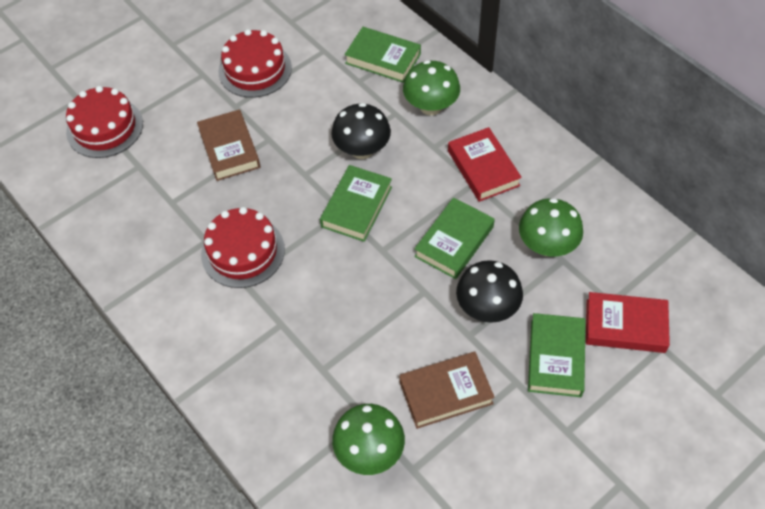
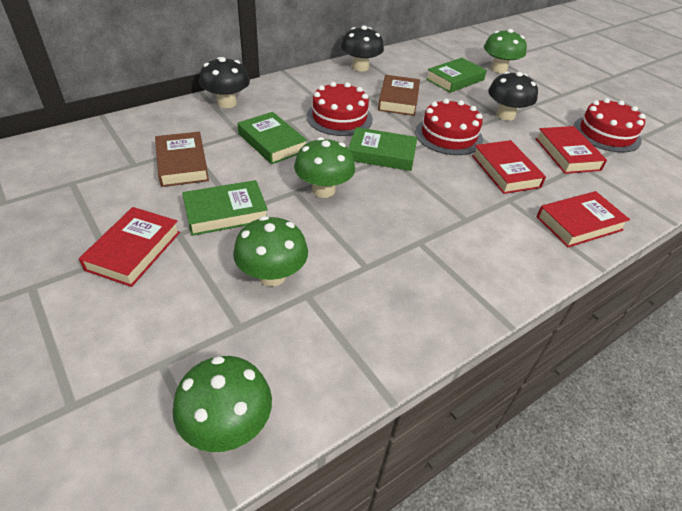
black mushroom: [331,103,391,159] [456,260,523,323] = 2 -> [199,57,250,108] [341,26,384,71] [488,71,538,121] = 3
green mushroom: [332,404,405,475] [403,60,460,116] [519,198,583,256] = 3 -> [173,356,272,452] [233,216,308,286] [294,137,355,198] [484,29,527,73] = 4
red book: [448,127,522,202] [586,292,670,353] = 2 -> [79,207,180,287] [472,140,546,194] [535,126,607,174] [536,191,630,247] = 4

